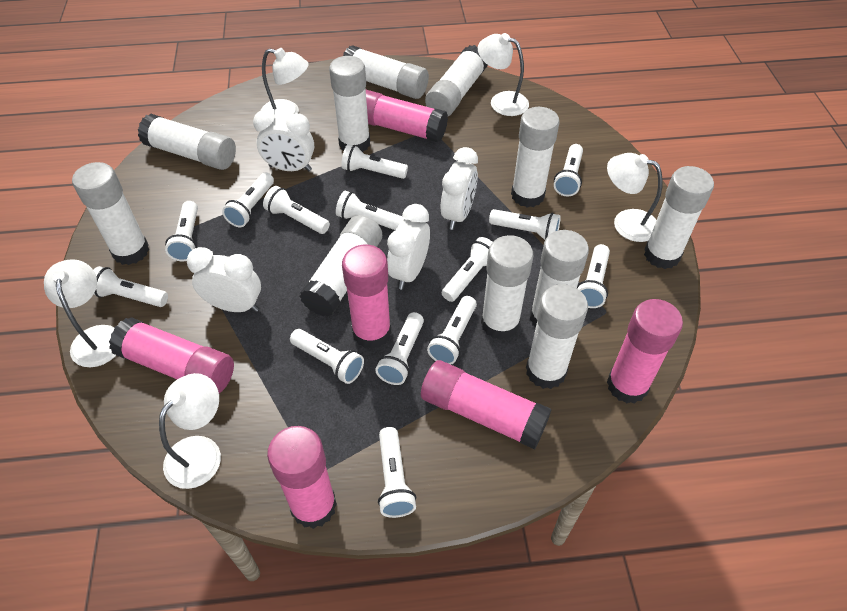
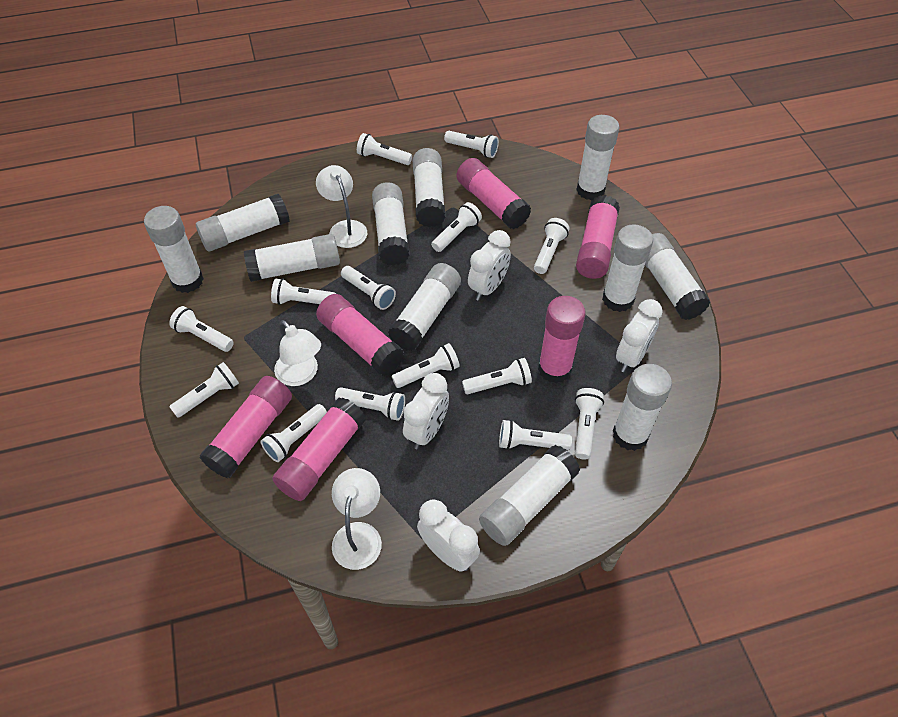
white lamp: [44,259,116,367] [159,373,221,489] [260,48,309,118] [478,33,529,116] [607,153,663,242] = 5 -> [274,320,321,386] [316,165,367,248] [332,468,382,570] = 3

